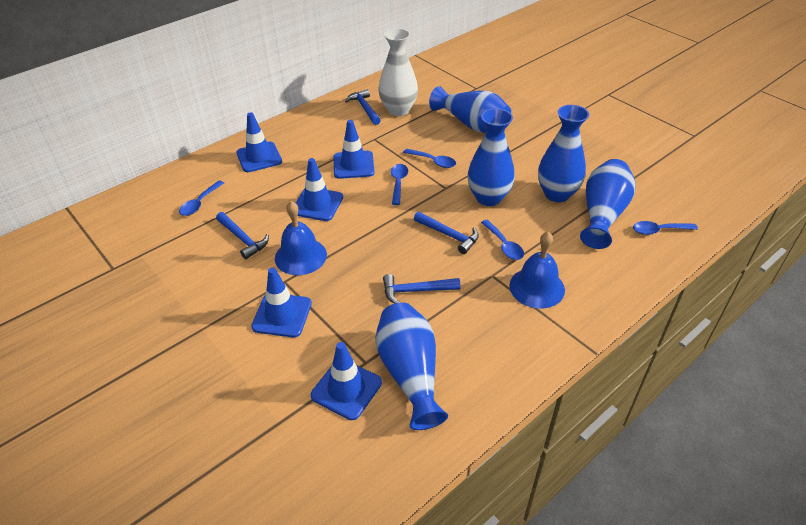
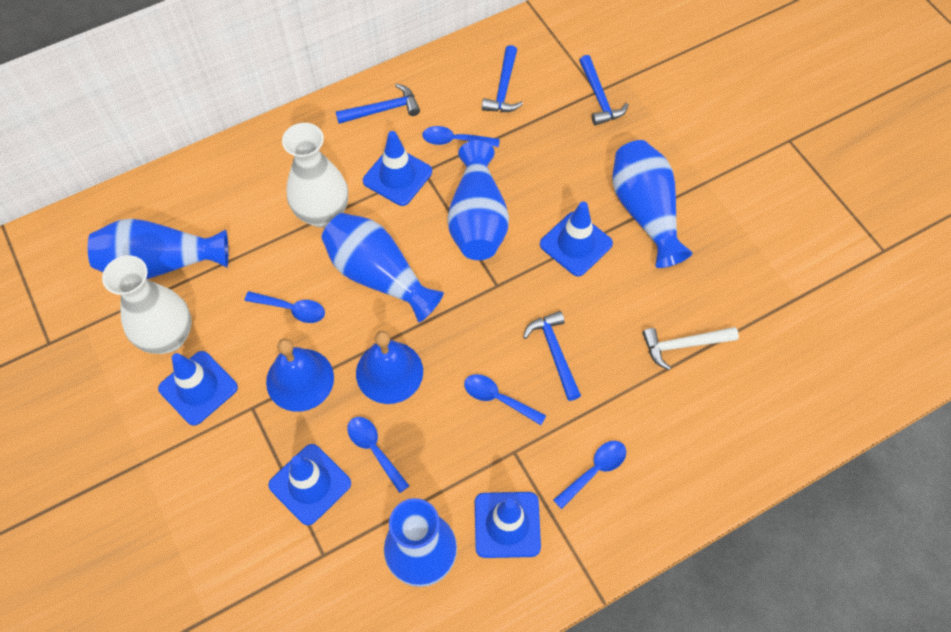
white hammer: none = 0 -> [642,327,739,370] = 1
white vase: [378,28,418,116] = 1 -> [102,255,192,354] [282,123,348,228] = 2

